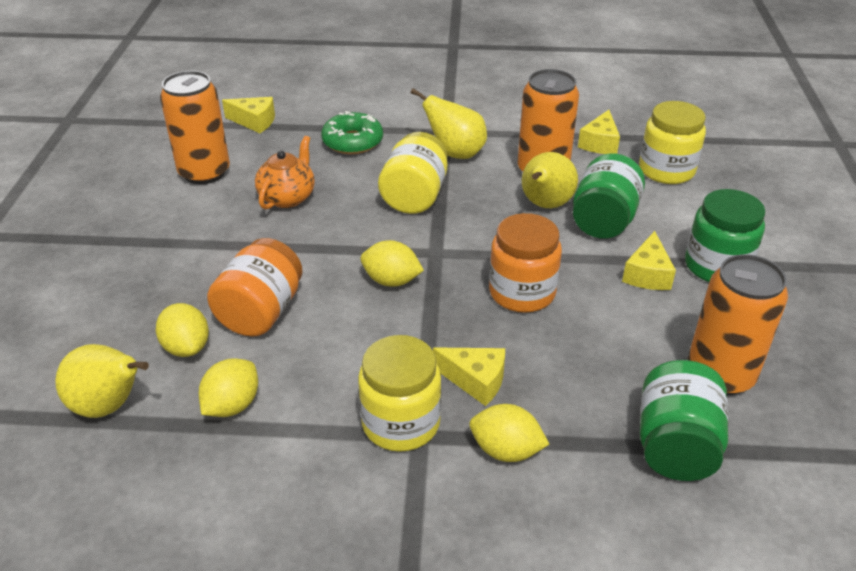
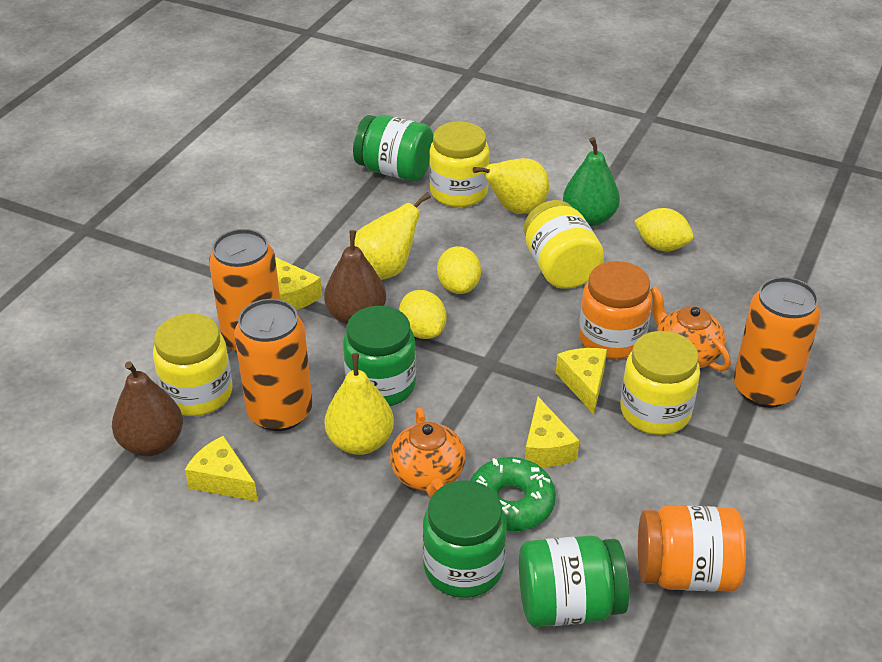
brown pear: none = 0 -> [112,361,183,456] [324,230,386,324] = 2
green jar: [573,153,645,239] [640,360,728,481] [685,189,766,282] = 3 -> [343,306,416,406] [353,115,433,181] [423,480,507,598] [519,536,629,627] = 4
green pear: none = 0 -> [563,137,620,226] = 1
orange teapot: [255,136,315,209] = 1 -> [390,408,466,498] [650,286,731,371] = 2
yellow jar: [358,335,441,452] [378,132,447,214] [639,101,706,184] = 3 -> [153,313,233,416] [429,121,489,207] [524,200,604,289] [620,331,700,435] = 4
yellow lemon: [156,303,209,357] [199,358,258,417] [361,240,424,287] [470,404,549,462] = 4 -> [399,290,446,339] [437,246,481,294] [634,208,694,251] = 3

